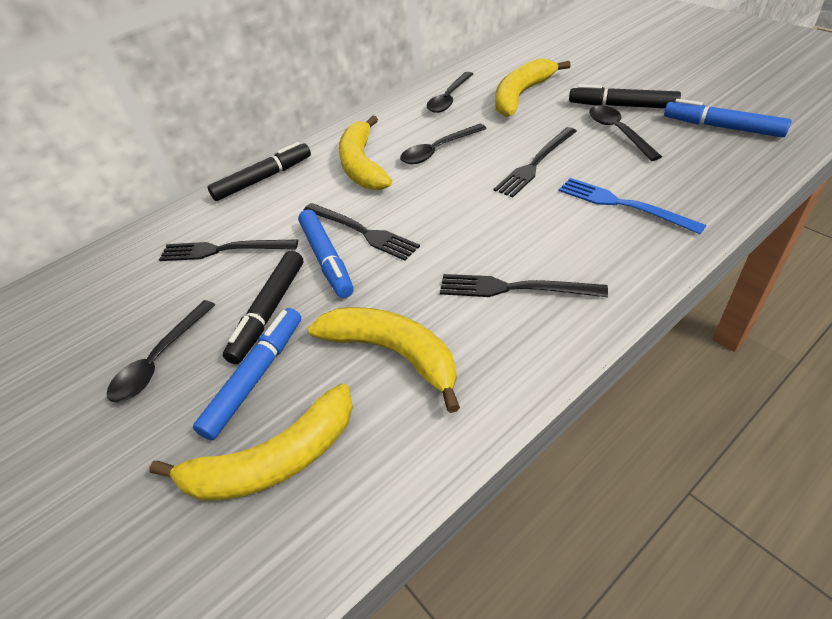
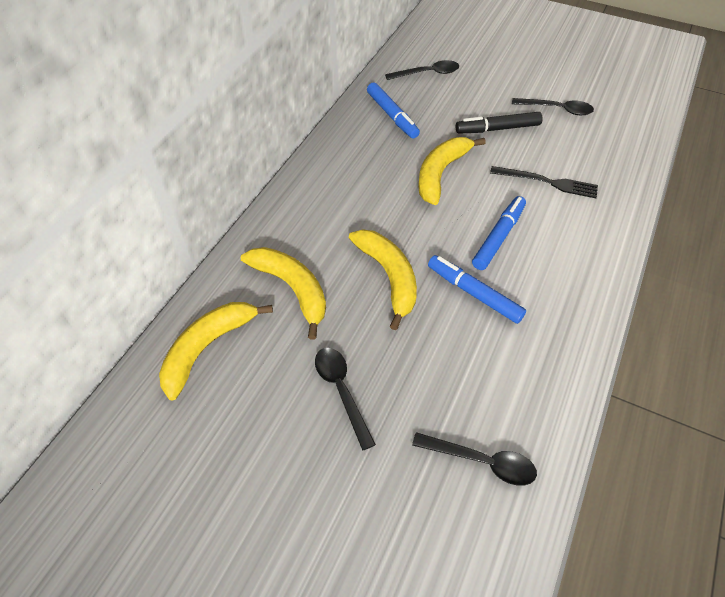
black fork: [159,239,298,261] [303,203,420,261] [440,274,608,297] [494,127,577,197] = 4 -> [490,166,598,198] = 1
black marker: [208,142,311,201] [223,251,303,364] [569,84,681,108] = 3 -> [456,112,542,134] = 1
blue fork: [558,178,706,234] = 1 -> none = 0

